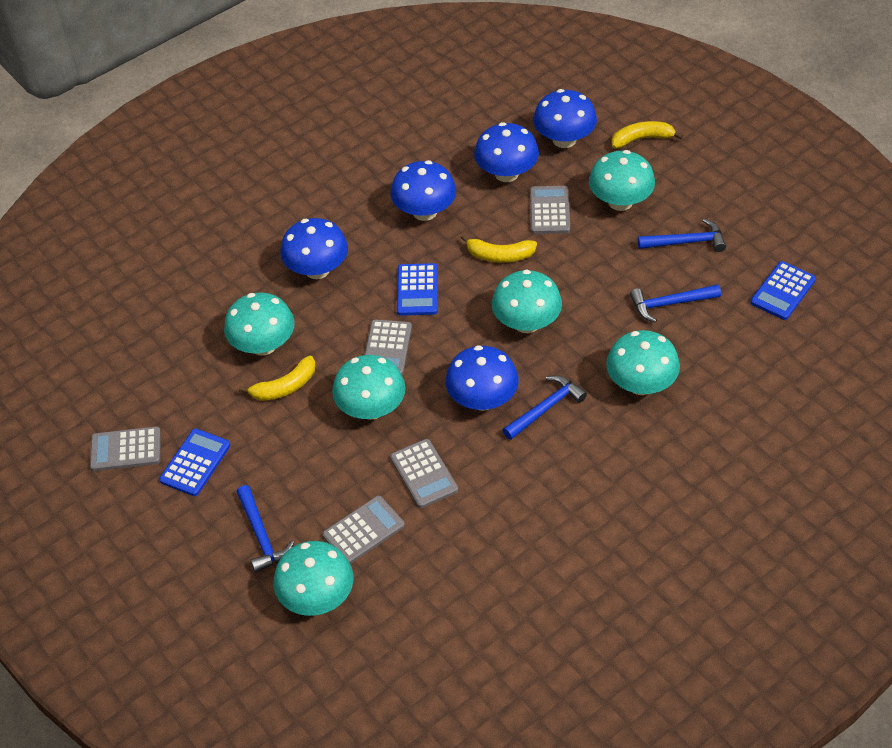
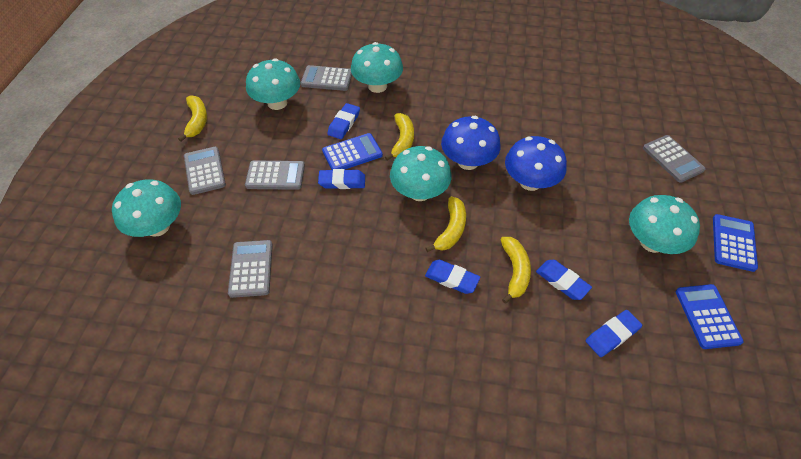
blue eraser: none = 0 -> [318,169,365,189] [327,103,360,139] [425,260,480,294] [536,260,592,300] [586,310,642,357] = 5
blue hammer: [237,485,294,573] [503,375,587,440] [630,284,721,323] [638,219,726,252] = 4 -> none = 0
blue mushroom: [280,218,348,279] [390,160,456,221] [445,345,519,411] [474,122,539,182] [533,89,597,148] = 5 -> [441,116,500,170] [505,136,567,191] = 2
turquoise mushroom: [224,292,295,356] [273,541,353,616] [332,355,405,420] [492,269,562,333] [589,150,655,211] [606,330,680,395] = 6 -> [112,180,181,237] [246,58,300,110] [351,42,403,93] [390,146,452,201] [629,195,700,254] = 5
yellow banana: [239,355,316,401] [461,234,537,263] [611,121,683,148] = 3 -> [178,95,207,141] [385,113,414,160] [426,197,466,252] [500,237,531,303] = 4

